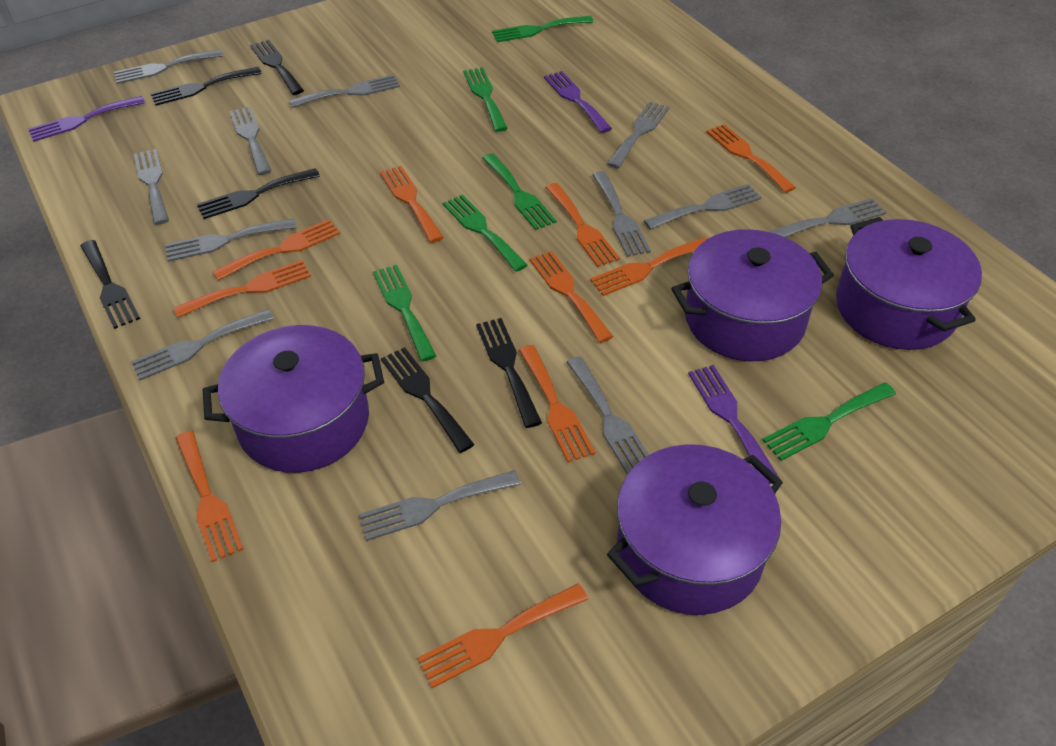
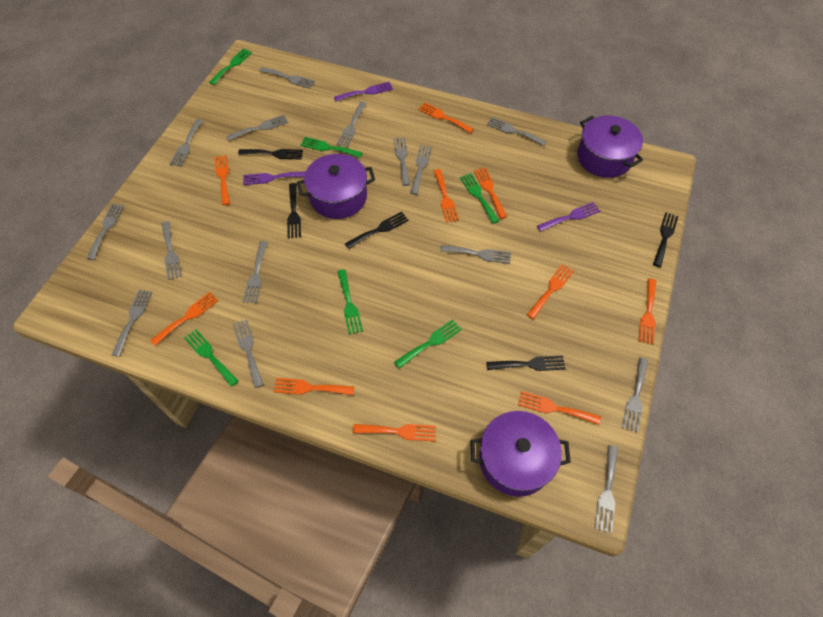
black fork: [80,240,140,329] [151,67,262,106] [197,168,320,219] [250,40,304,95] [381,347,475,453] [476,318,542,428] = 6 -> [238,149,303,160] [287,183,301,238] [345,211,409,249] [486,355,566,371] [653,212,678,267] = 5
grey fork: [114,49,223,84] [131,309,274,380] [134,149,169,225] [165,218,297,262] [229,107,271,175] [289,75,400,108] [359,470,521,541] [566,356,649,475] [593,171,651,257] [607,102,669,169] [644,184,762,230] [769,198,887,237] = 12 -> [86,203,124,260] [112,290,152,357] [162,221,182,280] [169,119,203,167] [226,115,288,141] [233,319,264,388] [242,241,268,303] [259,67,315,89] [337,102,367,147] [393,137,410,186] [410,145,432,195] [440,245,511,264] [487,117,547,146] [594,445,618,534] [622,357,648,433] = 15
purple pot: [203,325,384,473] [607,444,783,615] [671,229,834,361] [836,217,982,350] = 4 -> [297,154,375,219] [470,411,571,497] [577,115,643,178] = 3

